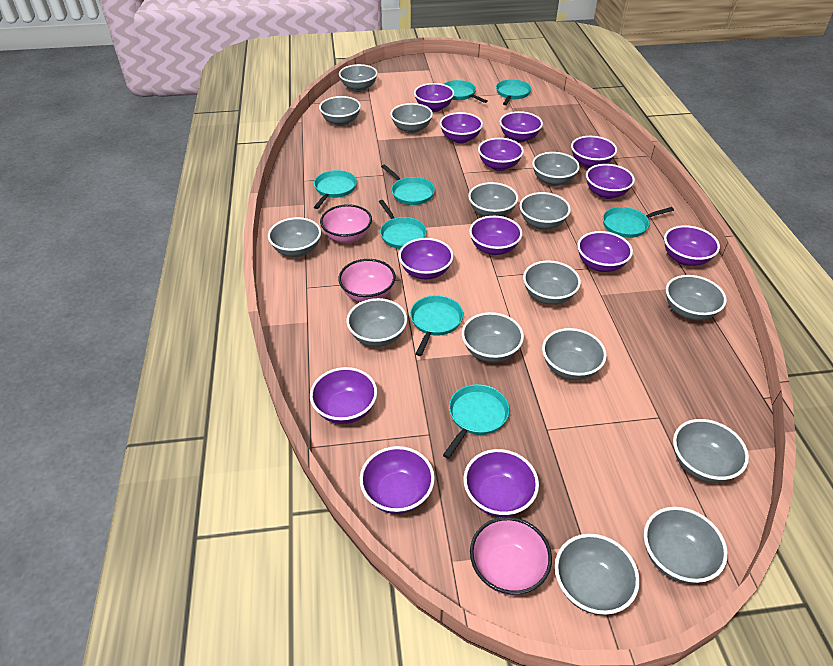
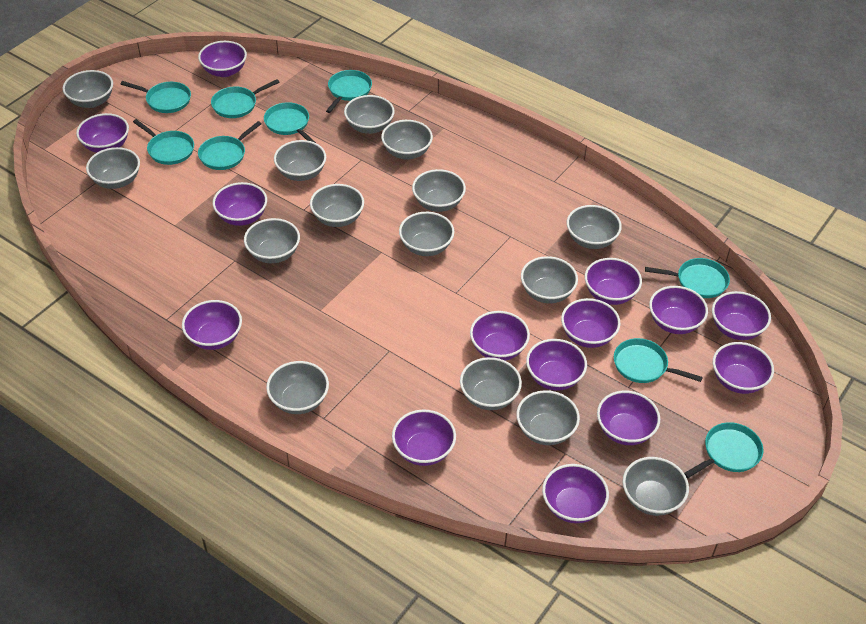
pink bowl: [320,204,372,243] [338,259,395,302] [470,517,552,595] = 3 -> none = 0
purple bowl: [310,367,377,424] [360,446,435,514] [399,238,454,279] [414,83,454,112] [440,112,483,144] [463,449,539,517] [469,216,522,255] [478,138,524,171] [499,111,543,143] [571,136,617,168] [577,231,633,272] [586,164,635,199] [664,225,720,266] = 13 -> [76,113,129,153] [182,300,242,350] [198,41,247,77] [213,182,267,226] [392,410,456,466] [470,311,530,361] [526,339,587,391] [542,464,609,523] [561,298,620,348] [585,258,642,305] [597,391,660,445] [649,286,708,334] [712,291,771,340] [713,342,774,394] = 14
turquoise pan: [314,170,357,209] [379,200,427,249] [381,164,435,205] [410,295,463,356] [443,384,509,459] [444,80,488,103] [496,79,531,105] [603,207,674,238] = 8 -> [121,81,191,113] [133,119,194,165] [198,121,261,170] [211,79,280,118] [264,102,316,143] [326,70,372,113] [614,338,703,383] [645,258,730,298] [684,422,763,478] = 9

